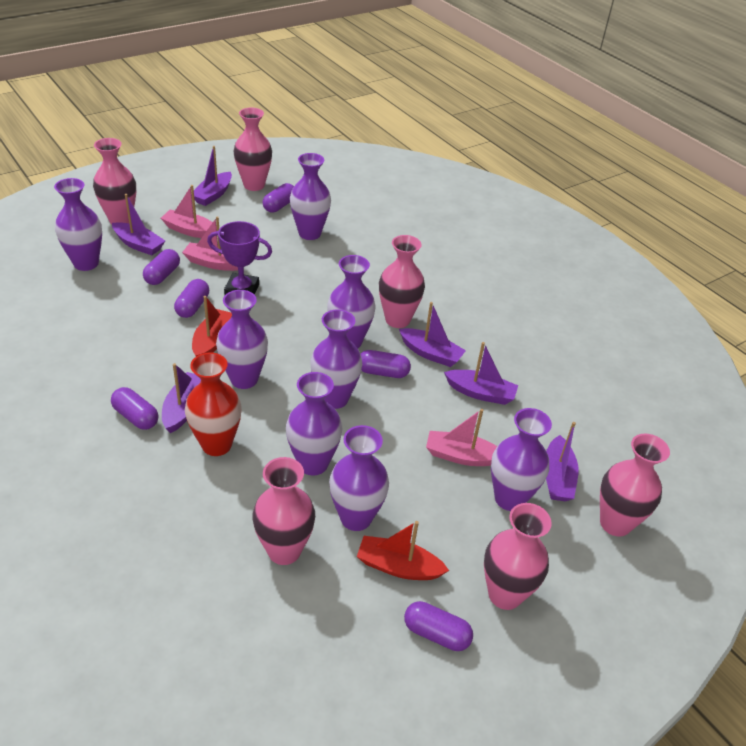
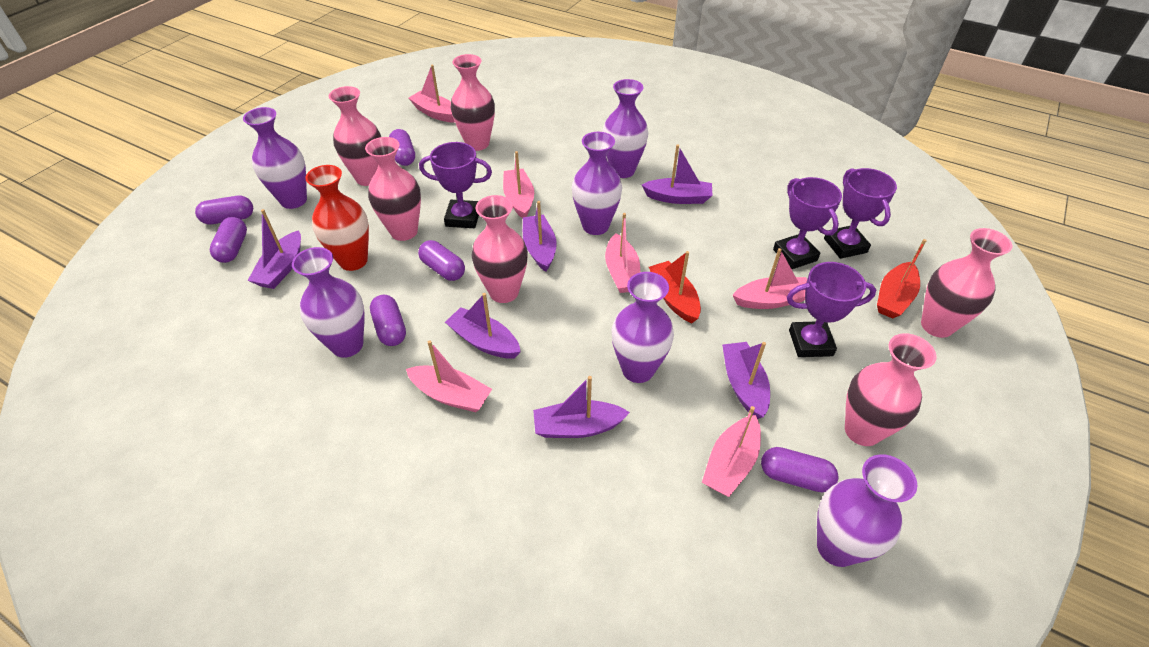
pink boat: [161,185,217,238] [182,216,238,271] [426,409,497,466] = 3 -> [406,340,492,412] [409,65,455,122] [503,151,534,218] [605,213,640,293] [702,406,761,497] [733,248,807,309] = 6
purple trophy: [207,221,272,296] = 1 -> [419,142,492,228] [773,177,842,269] [787,262,876,357] [824,168,897,259] = 4
purple vase: [54,178,102,271] [216,290,268,389] [286,372,342,476] [290,153,331,240] [310,309,362,409] [327,255,376,348] [329,425,389,531] [491,408,552,511] = 8 -> [243,107,307,209] [292,247,364,358] [572,132,622,235] [602,79,649,178] [611,272,674,383] [817,454,917,567] = 6

